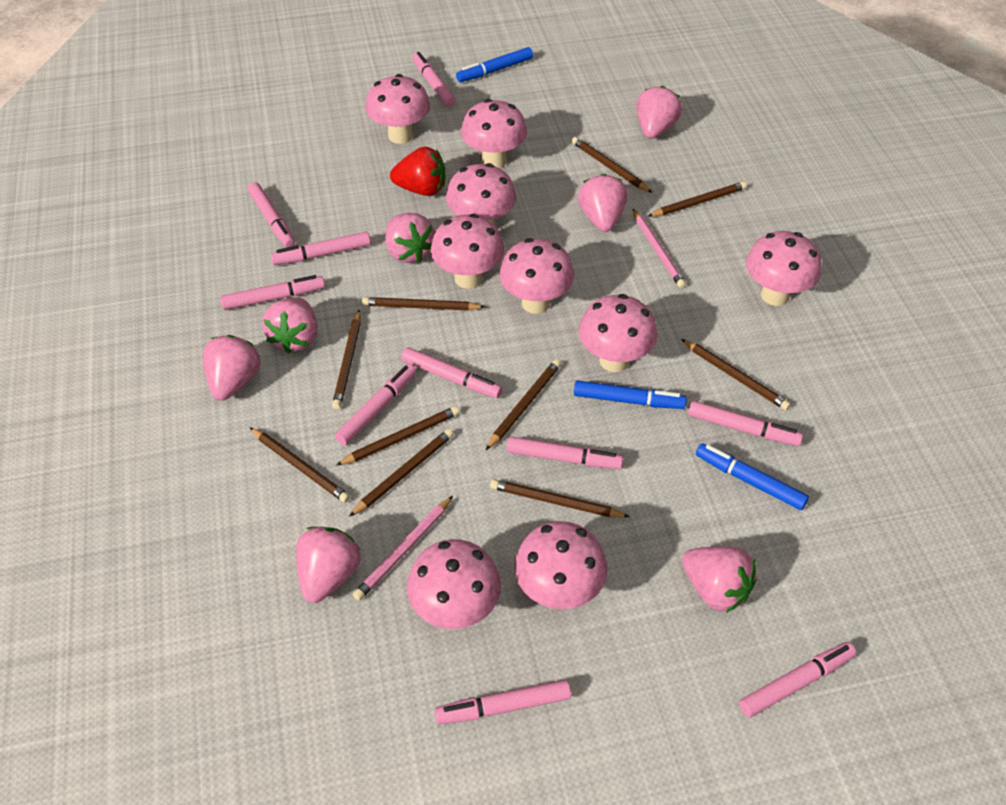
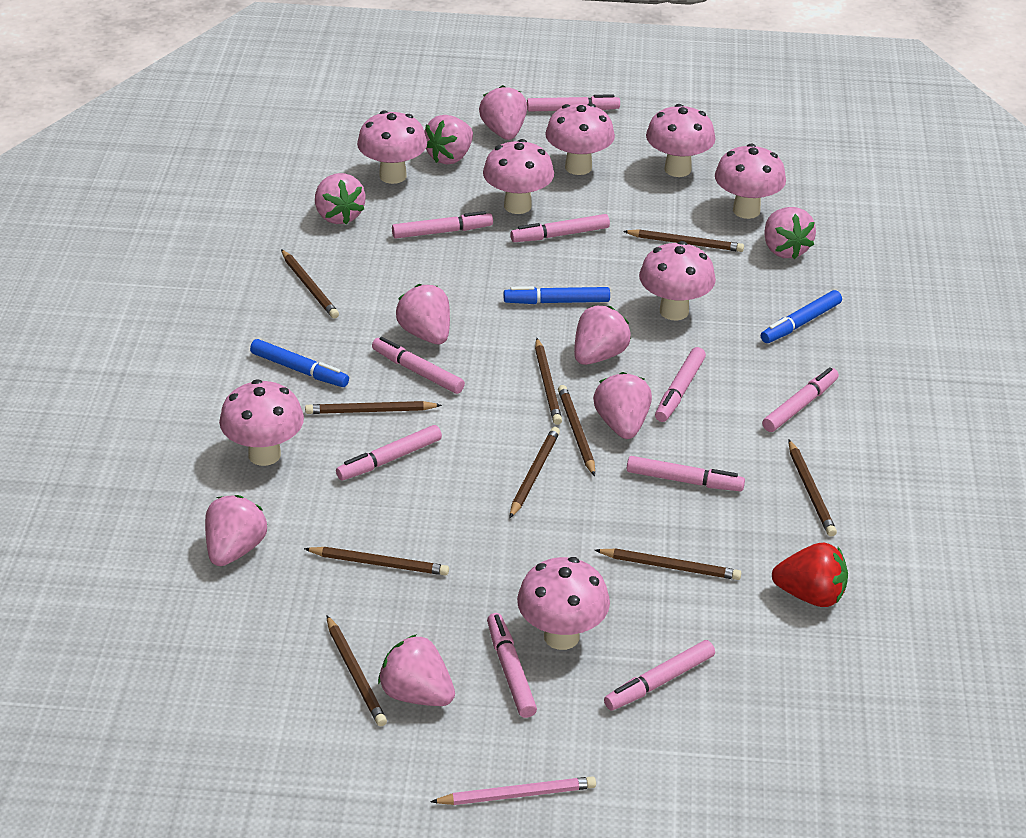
pink mushroom: [366,74,430,144] [407,539,501,629] [431,214,504,289] [446,163,516,225] [461,99,527,168] [499,238,574,314] [514,521,607,609] [579,294,657,372] [746,231,822,306] = 9 -> [219,379,304,466] [357,110,427,184] [483,139,554,214] [517,557,610,650] [545,103,615,175] [639,241,716,321] [646,104,716,177] [715,143,786,219] = 8
pink pencil: [353,496,453,601] [633,209,686,288] = 2 -> [430,776,596,805] = 1
pink strawberry: [203,335,261,401] [262,297,318,353] [296,527,360,603] [385,213,435,263] [578,174,628,232] [636,86,682,139] [682,547,756,613] = 7 -> [205,495,267,566] [315,173,366,224] [378,634,455,706] [396,284,450,344] [424,115,473,165] [479,85,527,140] [574,306,631,365] [593,372,652,439] [764,207,816,259] = 9

